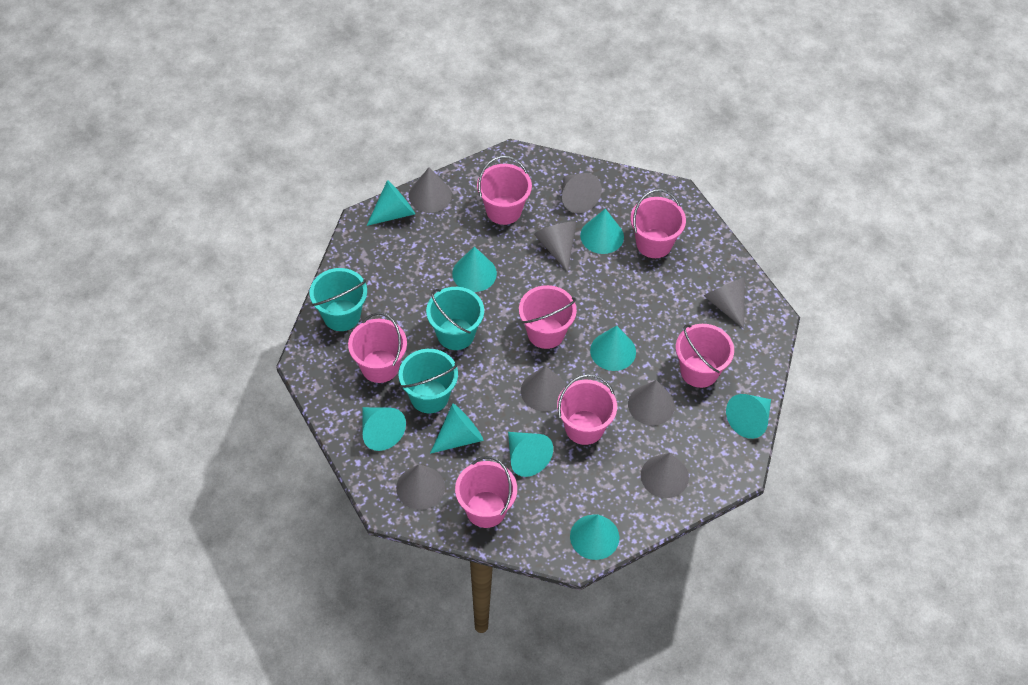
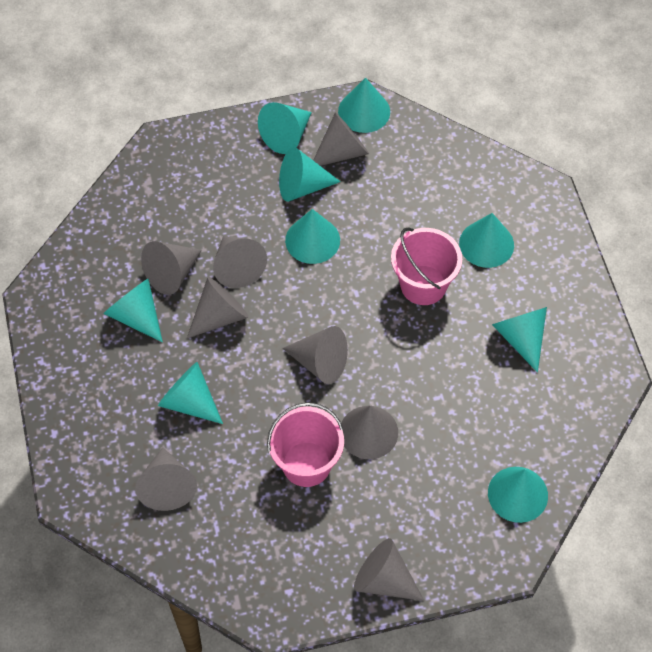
pink bucket: [348,312,407,383] [455,456,517,528] [477,156,532,225] [519,285,577,349] [557,374,617,445] [631,189,686,258] [676,324,734,388] = 7 -> [267,402,344,487] [391,227,462,305] = 2
turquoise bucket: [310,268,367,331] [399,349,458,413] [426,287,484,350] = 3 -> none = 0

